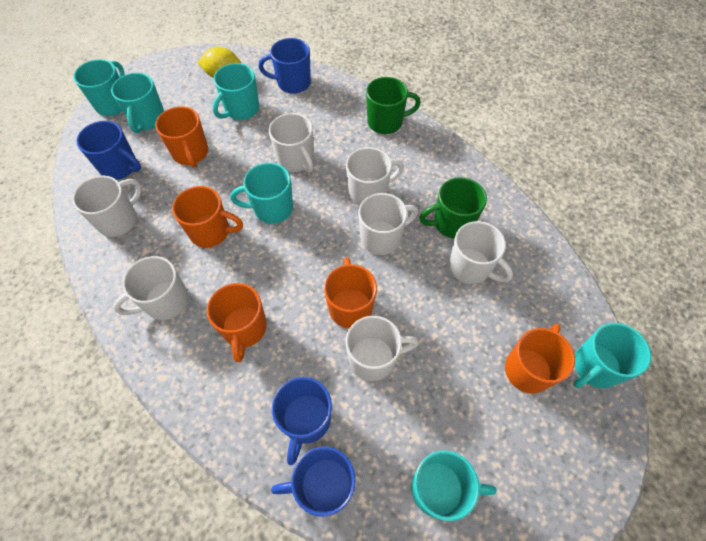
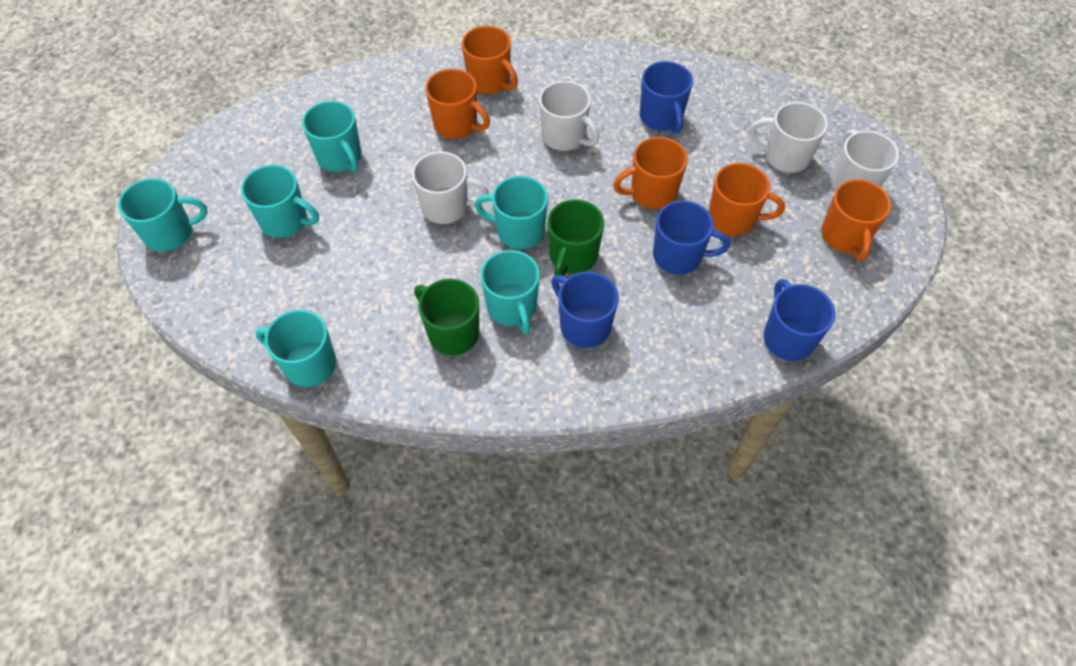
white mug: [72,176,142,237] [113,256,188,320] [269,113,313,173] [345,316,419,381] [346,147,403,206] [358,193,418,255] [449,221,513,284] = 7 -> [412,152,489,224] [539,81,600,151] [750,102,828,173] [831,129,899,191] = 4
yellow lemon: [197,46,241,78] = 1 -> none = 0

